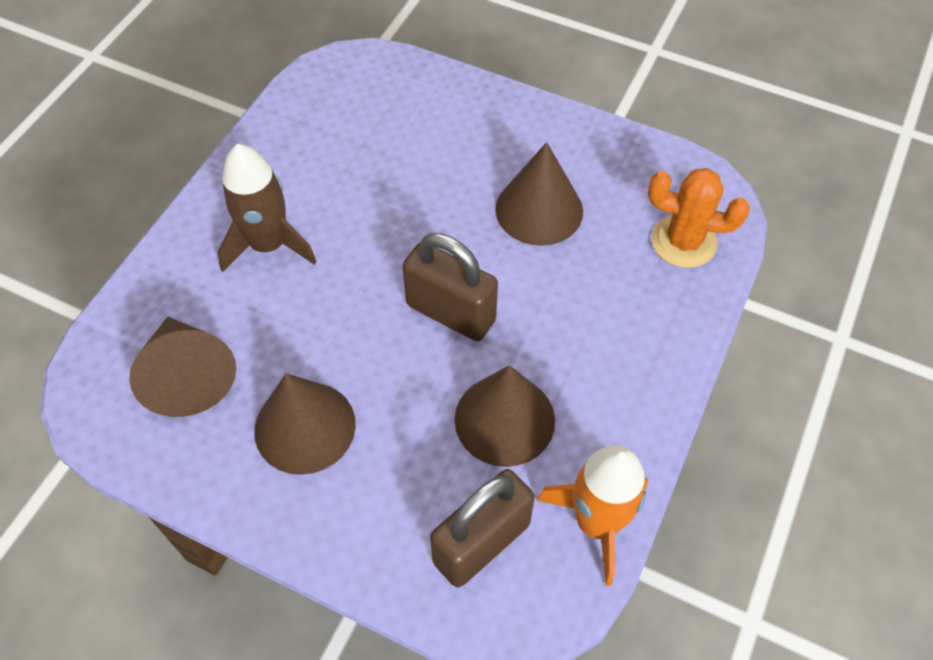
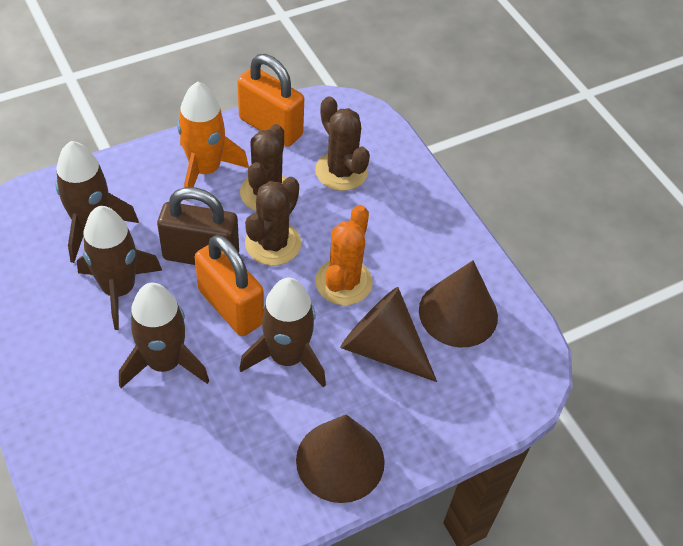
brown cactus: none = 0 -> [240,124,287,211] [245,177,301,266] [315,96,370,191] = 3
brown cone: [129,317,236,417] [254,373,356,475] [455,365,555,467] [495,142,583,246] = 4 -> [296,414,385,503] [340,287,437,382] [419,260,498,348] = 3
brown padlock: [402,233,498,341] [430,469,535,587] = 2 -> [157,187,239,265] = 1
brown rocket: [217,144,317,272] = 1 -> [55,141,139,263] [77,206,162,330] [119,282,209,388] [239,277,326,388] = 4
orange padlock: none = 0 -> [195,235,264,336] [237,54,304,147] = 2

